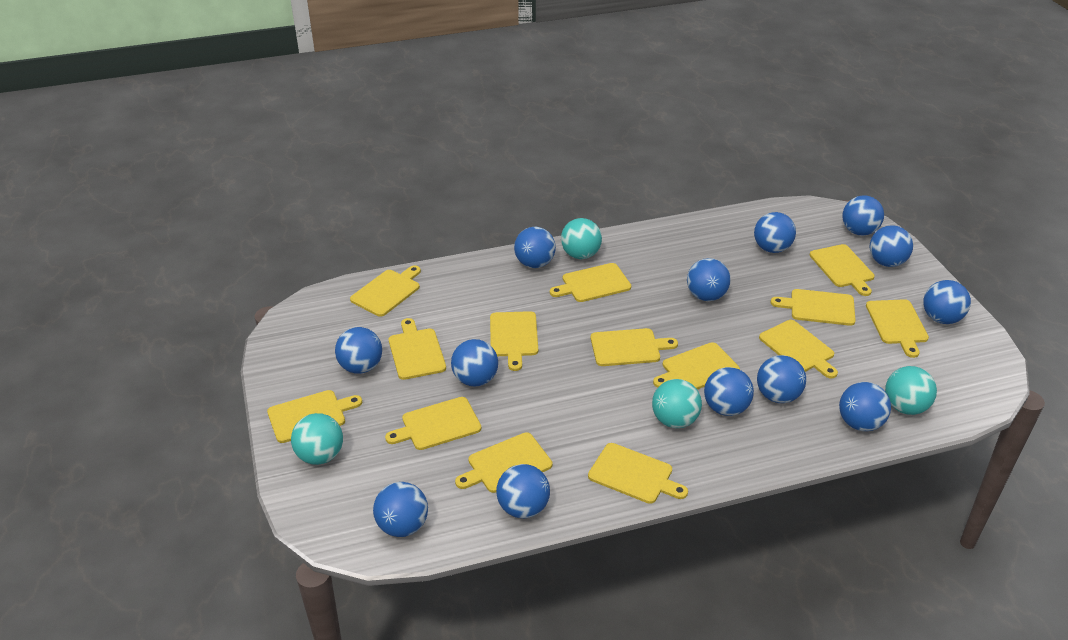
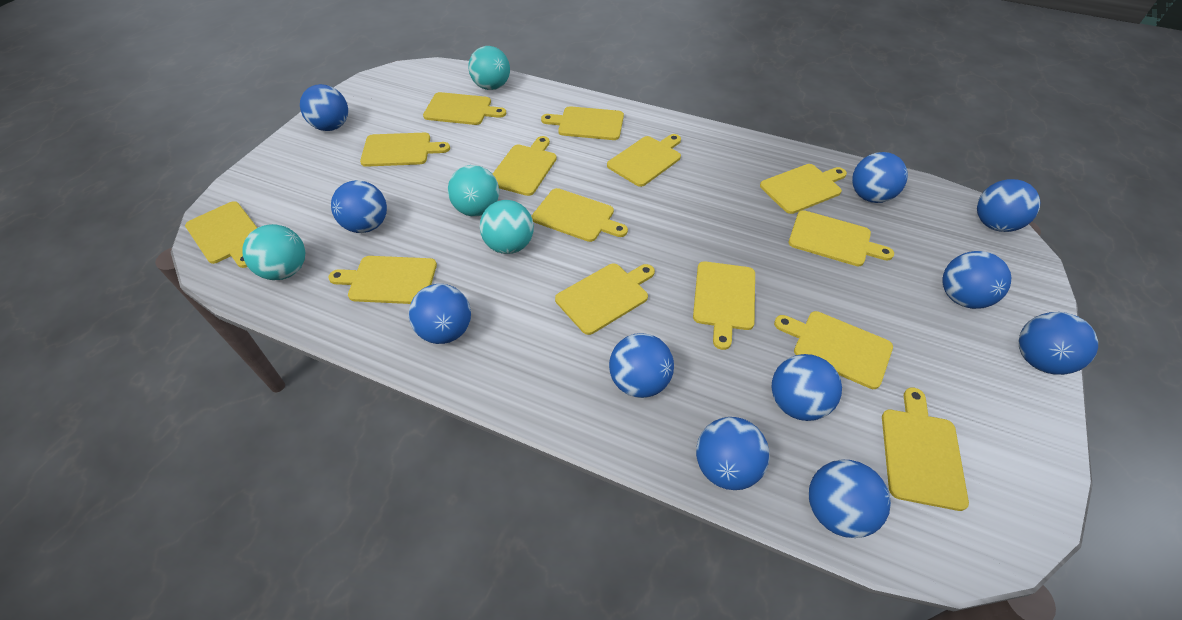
blue ball: [335,327,382,374] [373,482,428,537] [451,339,498,387] [496,464,550,518] [514,227,556,268] [687,258,731,301] [704,367,754,416] [754,212,796,253] [757,355,806,403] [839,382,891,431] [842,195,884,235] [869,225,913,267] [923,280,971,324] = 13 -> [300,84,348,131] [331,180,387,233] [409,284,471,344] [609,333,674,398] [696,417,769,490] [771,354,842,421] [809,460,891,538] [852,152,908,203] [942,251,1011,309] [977,179,1040,232] [1019,312,1098,375] = 11

